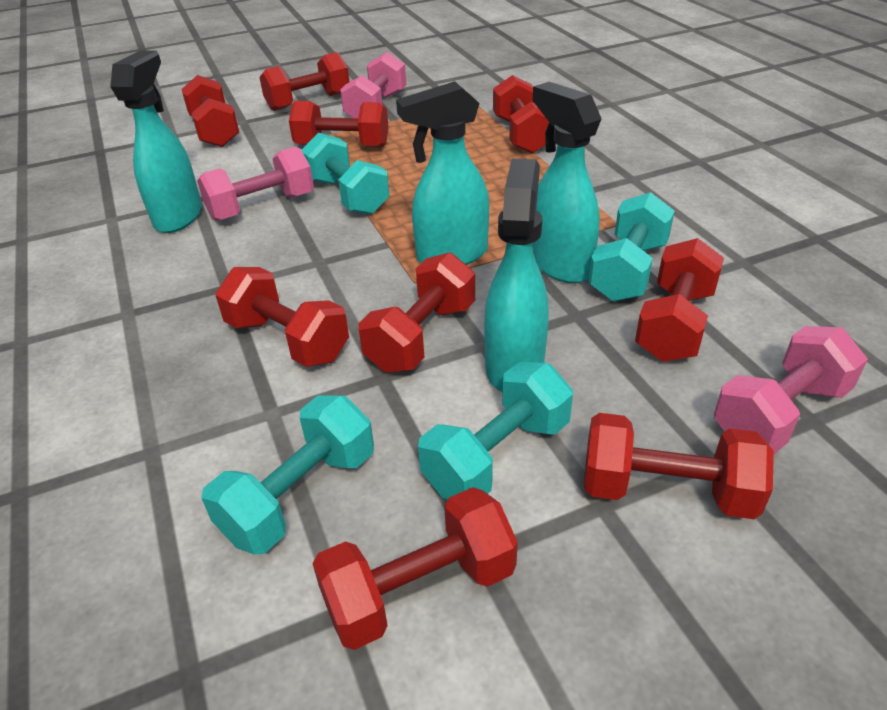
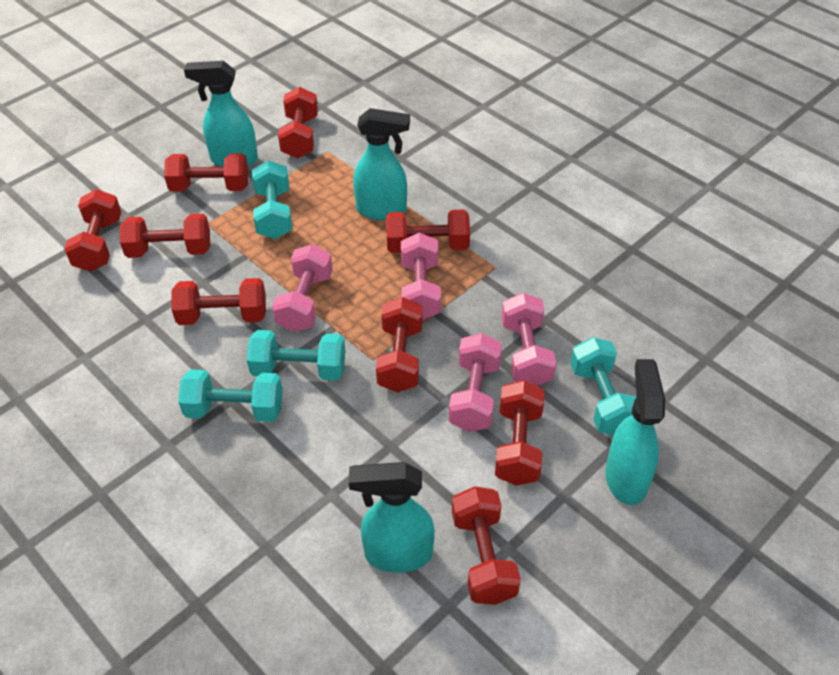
pink dumbbell: [197,147,314,221] [340,52,407,118] [714,326,868,454] = 3 -> [272,244,333,332] [401,233,441,320] [449,333,502,432] [502,293,556,386] = 4

